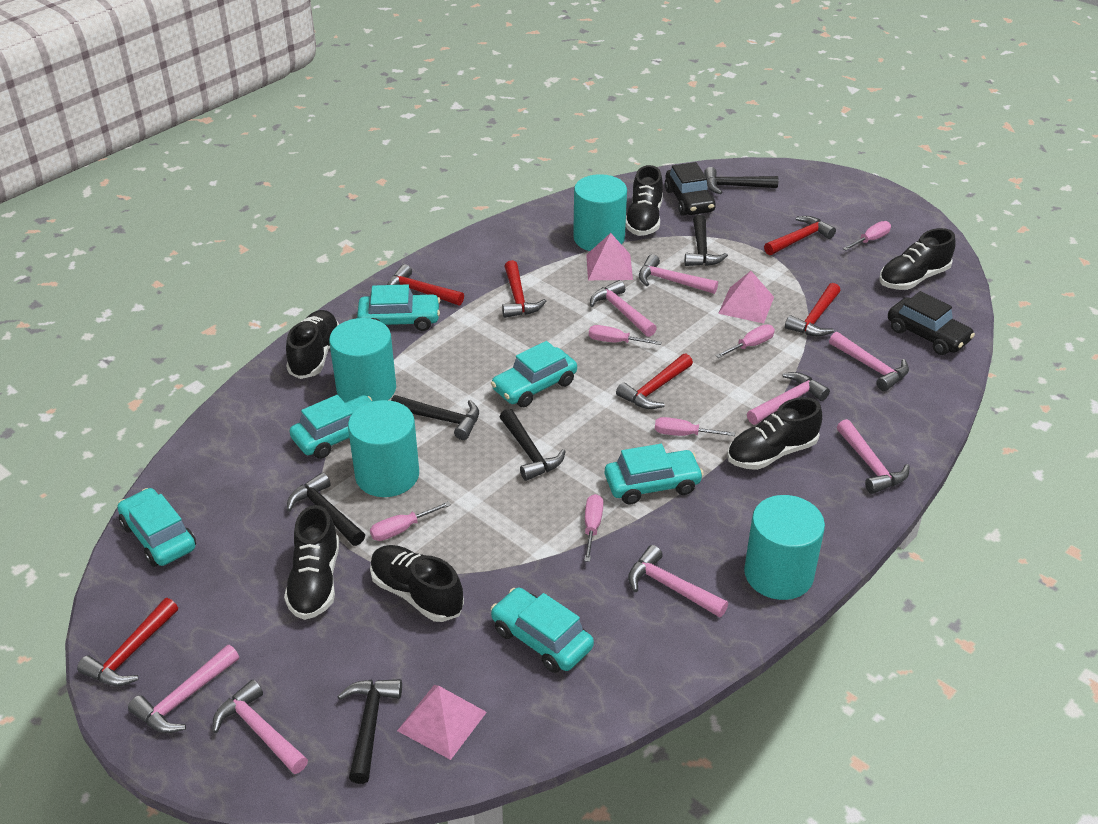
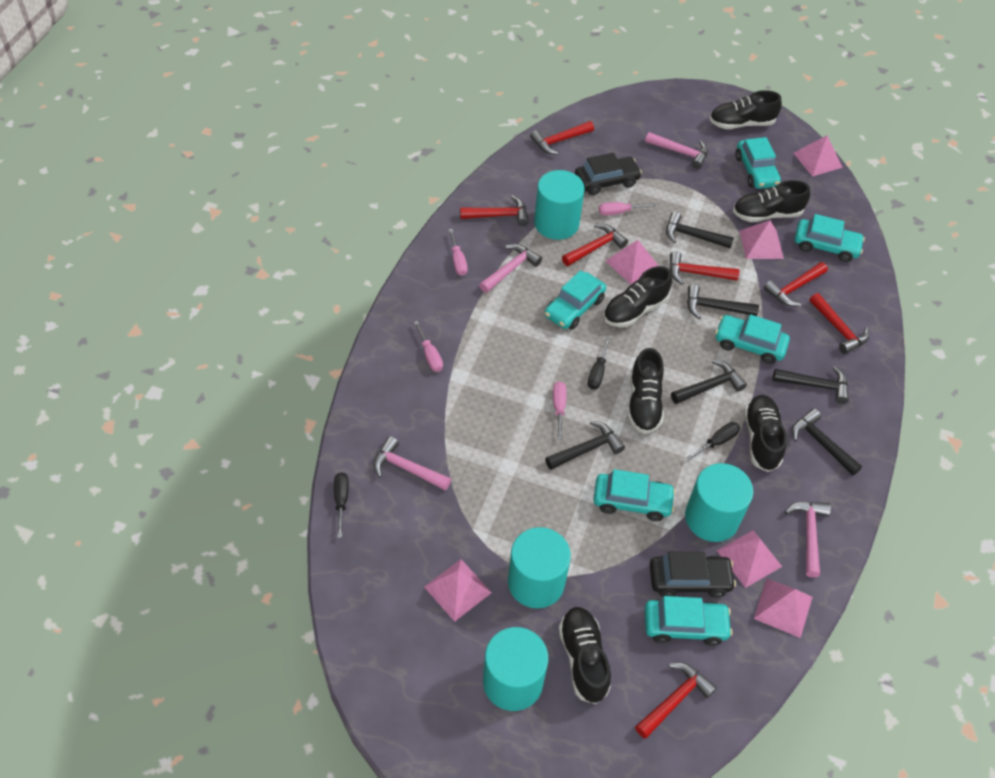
black screwdriver: none = 0 -> [334,472,349,538] [588,338,611,390] [686,422,740,460] = 3
pink hammer: [128,645,239,733] [213,680,308,774] [590,280,657,337] [628,545,728,618] [639,254,718,294] [747,372,830,425] [829,332,909,391] [837,419,910,494] = 8 -> [373,436,451,491] [479,244,542,293] [645,132,708,169] [785,502,831,578] = 4
pink pyramid: [397,685,487,760] [586,233,633,280] [718,271,774,323] = 3 -> [424,559,492,622] [606,240,659,284] [717,530,782,588] [740,220,784,259] [754,579,813,638] [793,135,843,176] = 6
pink screwdriver: [370,501,451,541] [584,494,603,562] [589,325,662,345] [655,417,735,436] [715,324,775,358] [843,221,891,250] = 6 -> [414,321,443,372] [449,229,468,276] [553,381,567,439] [599,202,656,216] = 4
red hammer: [77,598,178,686] [387,264,464,305] [502,260,546,318] [616,353,693,409] [764,216,836,255] [785,283,840,337] = 6 -> [460,195,529,226] [530,121,594,155] [562,224,628,266] [635,662,717,739] [670,251,740,285] [764,262,828,306] [809,293,869,354] = 7

